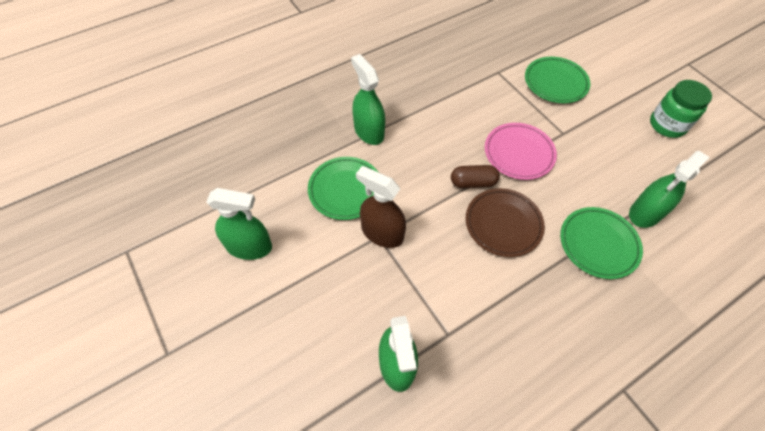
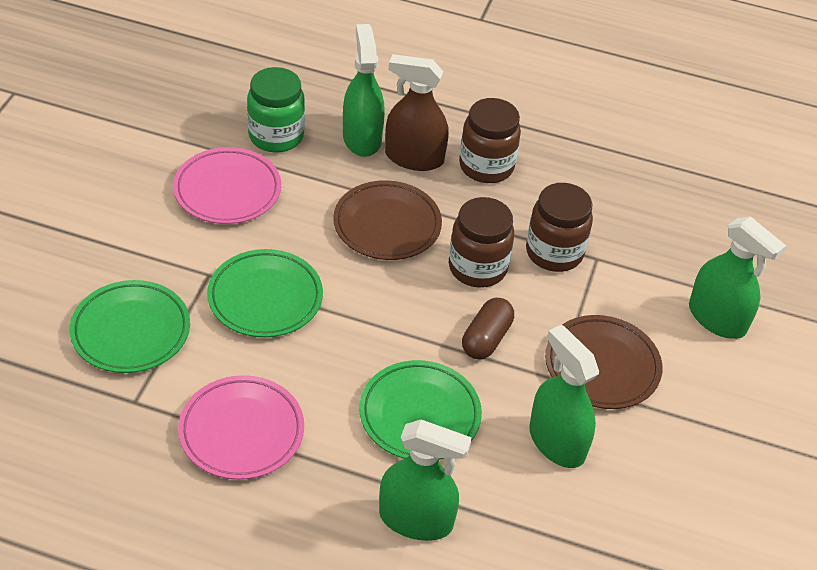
brown jar: none = 0 -> [449,197,514,288] [459,98,521,183] [526,183,593,272] = 3
brown plate: [466,188,545,257] = 1 -> [333,180,442,260] [545,315,662,409] = 2
pink plate: [485,123,557,180] = 1 -> [173,147,281,224] [178,375,304,480] = 2

